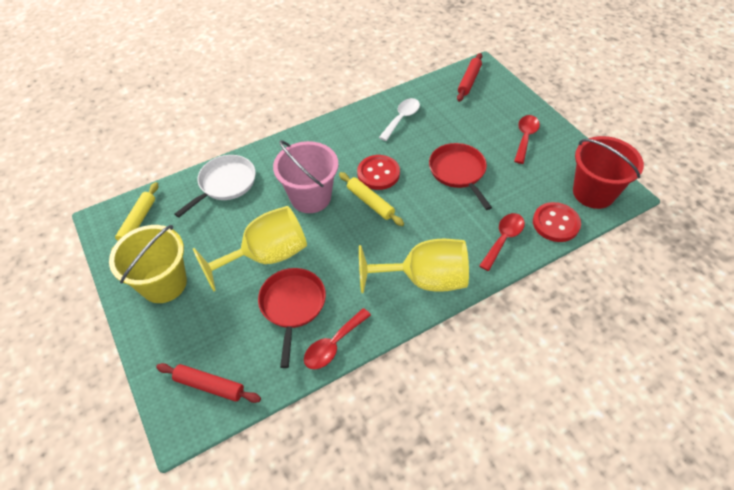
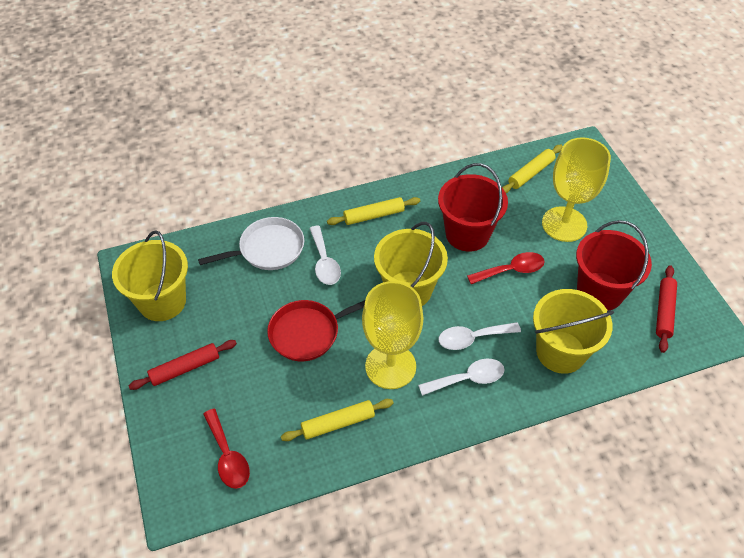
pink bucket: [273,140,339,213] = 1 -> none = 0
red bucket: [573,136,644,209] = 1 -> [438,163,508,252] [576,220,652,311] = 2
red button: [357,155,400,190] [533,202,581,242] = 2 -> none = 0
red pan: [258,268,326,368] [429,143,492,210] = 2 -> [267,300,365,361] = 1
red spoon: [304,308,371,369] [479,213,525,271] [514,115,540,164] = 3 -> [203,409,250,489] [467,252,545,284] = 2
white spoon: [379,98,420,141] = 1 -> [309,226,341,285] [418,358,505,396] [438,322,521,350] = 3
yellow bucket: [109,225,187,303] = 1 -> [112,230,188,321] [374,222,448,306] [533,289,614,374] = 3
yellow rolling pin: [111,182,158,251] [339,172,404,226] = 2 -> [281,399,393,441] [327,197,420,225] [502,145,563,193] = 3

